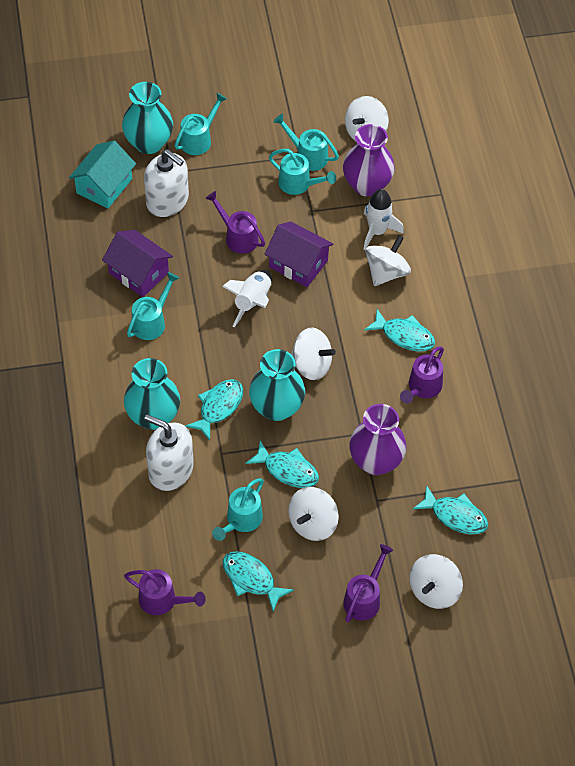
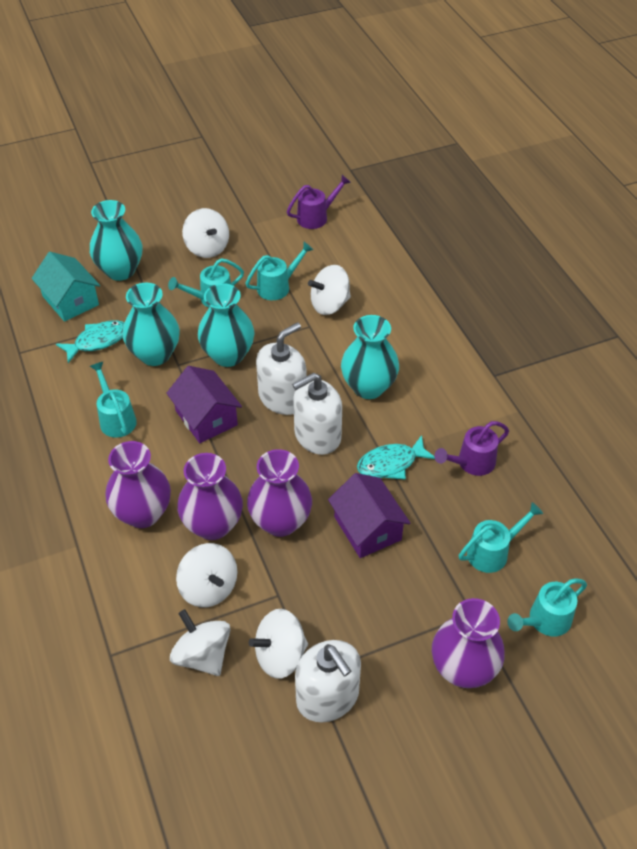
purple vase: [343,124,395,197] [349,404,406,475] = 2 -> [105,441,171,528] [177,453,243,540] [247,449,312,537] [432,598,505,688] = 4
purple watering can: [124,569,205,615] [205,191,265,254] [343,544,393,622] [400,346,444,404] = 4 -> [287,175,351,229] [434,421,509,476] = 2
turquoise fish: [185,379,243,440] [223,551,294,612] [245,441,319,488] [364,309,435,352] [413,485,488,534] = 5 -> [56,320,124,363] [357,435,435,480] = 2
turquoise vase: [122,82,173,154] [124,358,180,430] [249,349,305,421] = 3 -> [90,200,142,281] [123,283,180,366] [198,283,255,367] [341,315,399,399] = 4
white rocket: [222,270,272,327] [363,189,404,250] = 2 -> none = 0
white soap dispenser: [144,149,189,217] [144,415,194,491] = 2 -> [256,322,307,415] [292,373,342,455] [295,640,361,723] = 3

